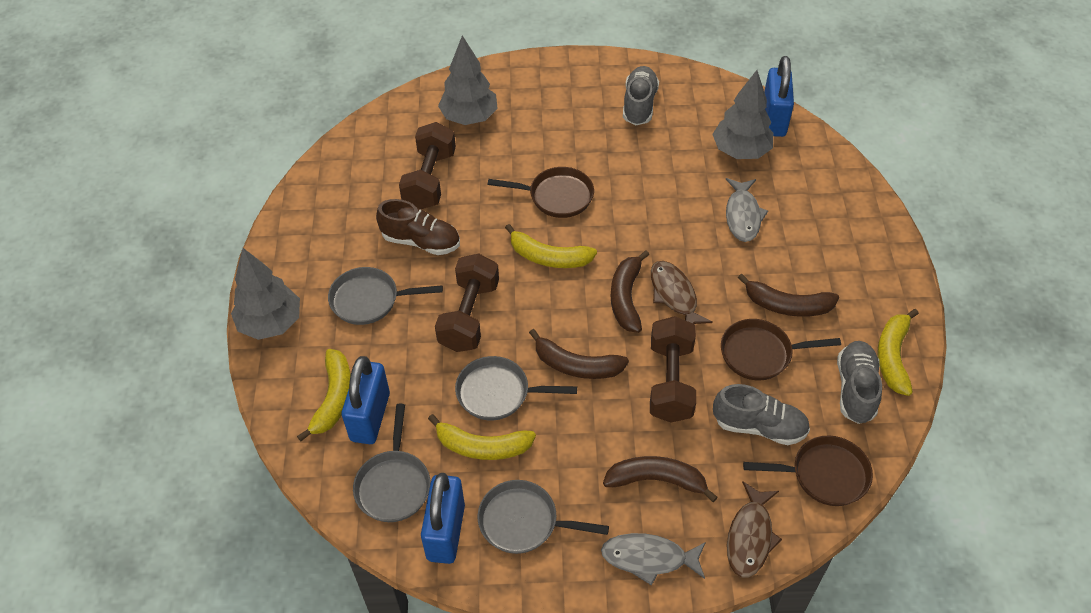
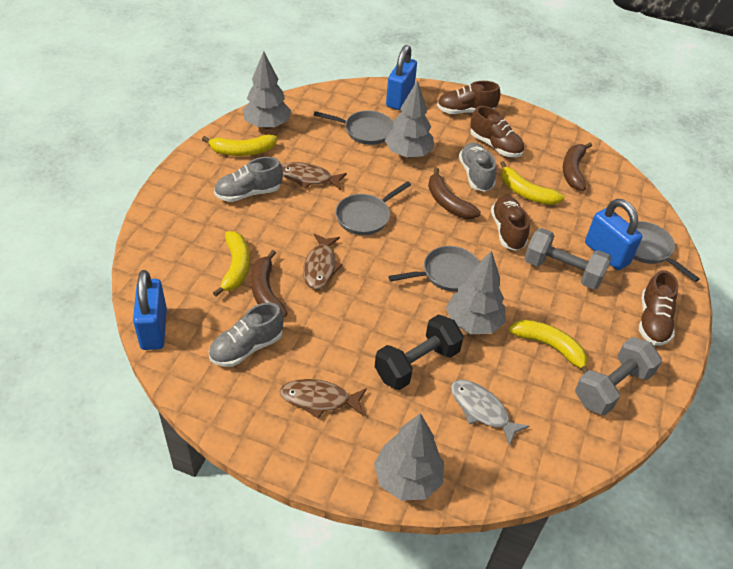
black dumbbell: none = 0 -> [375,315,464,390] = 1
brown banana: [529,329,629,379] [603,456,718,502] [611,251,649,333] [738,274,839,317] = 4 -> [251,250,288,317] [428,167,481,219] [563,142,592,191] = 3
brown dumbbell: [399,122,456,209] [435,254,499,352] [650,316,696,423] = 3 -> none = 0
brown fish: [651,261,713,324] [727,481,782,578] = 2 -> [280,379,367,419] [281,162,347,190] [303,234,343,289] = 3
brown pan: [487,167,594,218] [721,319,841,381] [743,435,873,506] = 3 -> none = 0
brown shoe: [376,199,460,255] = 1 -> [437,81,500,114] [470,106,524,157] [491,196,530,251] [639,270,679,346] = 4
grey dumbbell: none = 0 -> [524,228,612,290] [575,337,662,415] = 2
grey fish: [601,533,706,586] [726,178,768,242] = 2 -> [451,380,529,446] = 1
grey tree: [231,248,300,340] [438,36,498,125] [712,70,774,159] = 3 -> [243,51,291,129] [374,413,444,500] [385,80,434,158] [446,251,506,334] = 4

